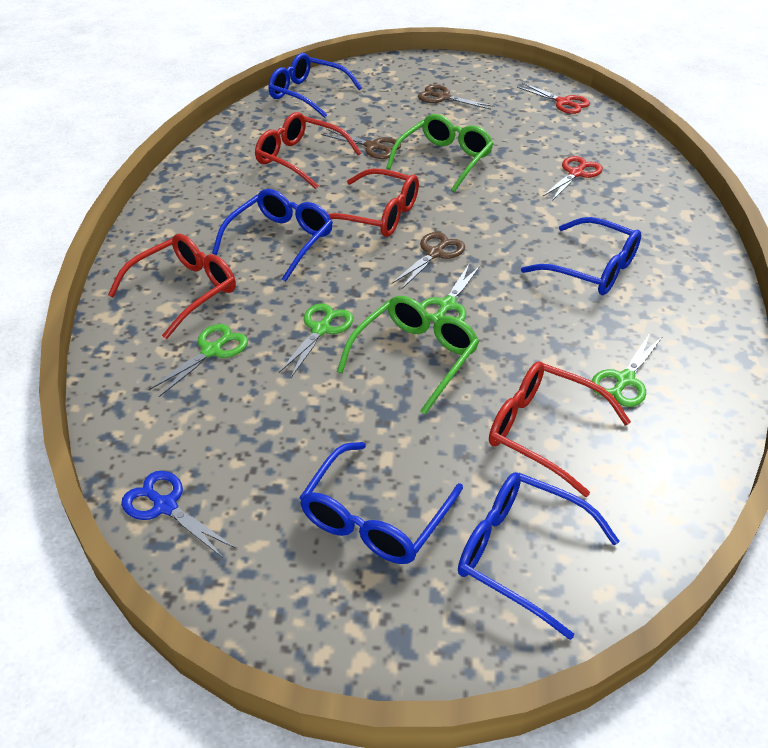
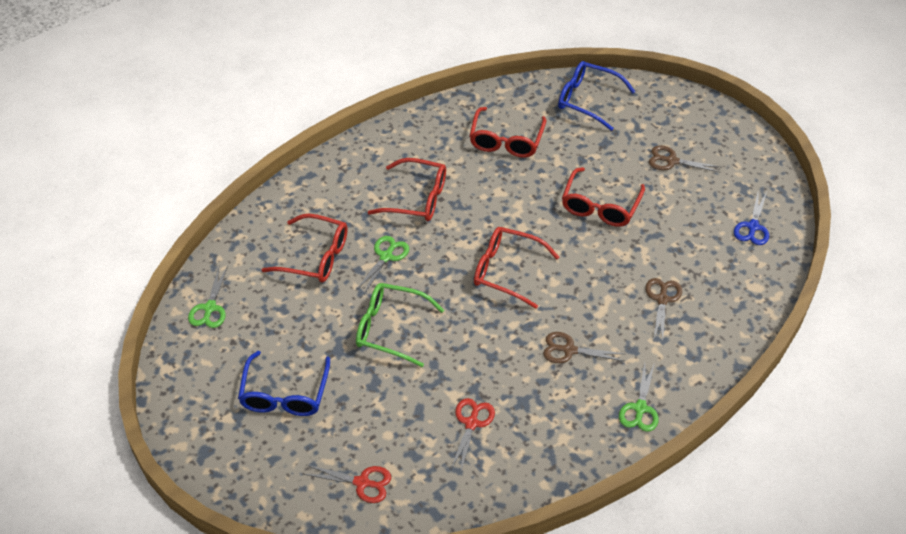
blue glasses: [212,189,333,282] [268,53,362,118] [299,442,463,564] [458,472,620,640] [521,217,641,295] = 5 -> [238,351,330,416] [558,61,636,131] = 2
green glasses: [337,296,479,415] [386,114,493,192] = 2 -> [356,283,444,367] = 1
green scissors: [149,324,248,397] [279,303,353,377] [420,264,480,321] [591,333,662,407] = 4 -> [188,266,228,328] [356,236,409,294] [619,362,659,432] = 3
red glasses: [108,234,236,339] [255,112,361,189] [328,168,419,237] [489,362,631,497] = 4 -> [262,214,348,282] [368,158,446,221] [469,107,546,158] [474,227,559,309] [562,167,645,227] = 5

